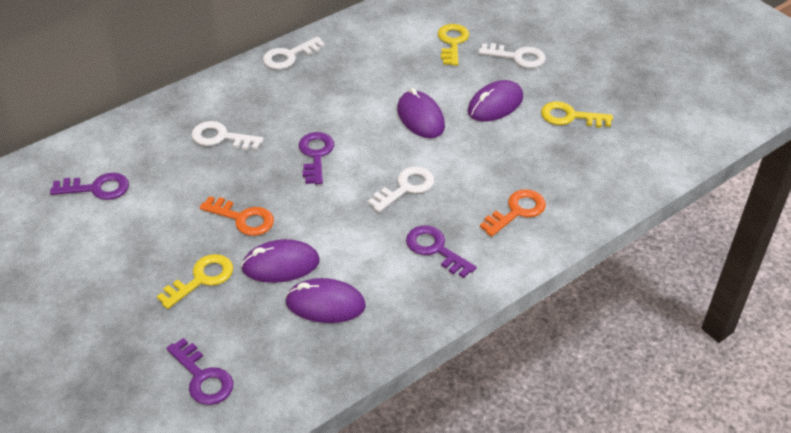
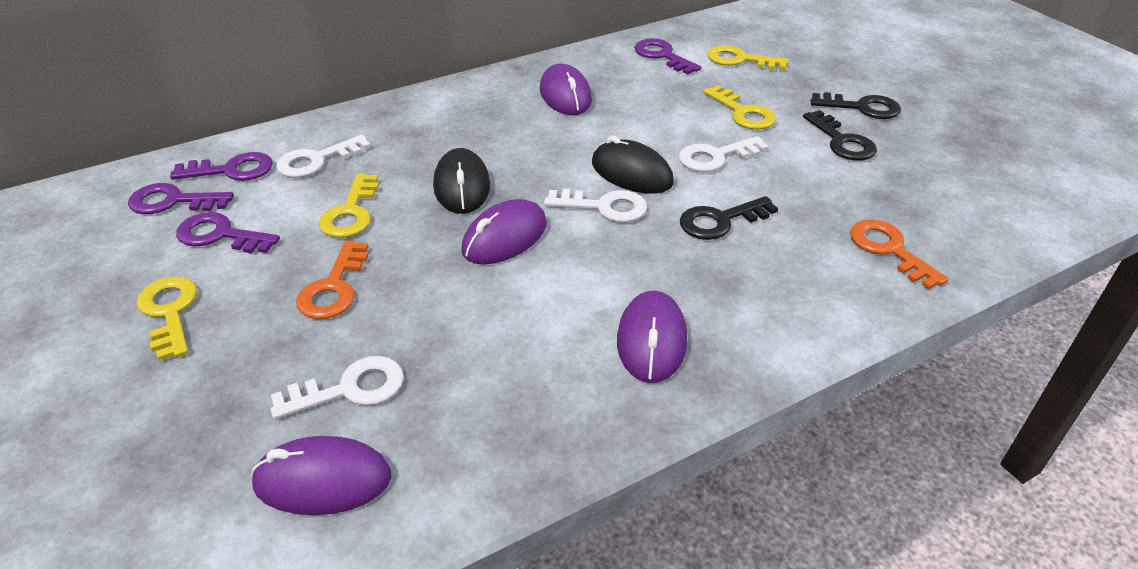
black key: none = 0 -> [680,196,778,240] [803,110,877,161] [811,92,901,119] = 3
black mouse: none = 0 -> [433,148,490,214] [592,136,674,194] = 2
yellow key: [157,254,233,309] [438,24,469,66] [541,101,613,128] = 3 -> [137,277,197,361] [319,173,379,238] [704,85,776,130] [707,45,789,70] = 4

